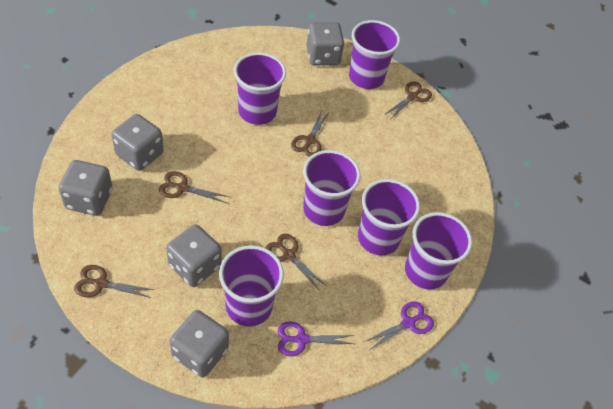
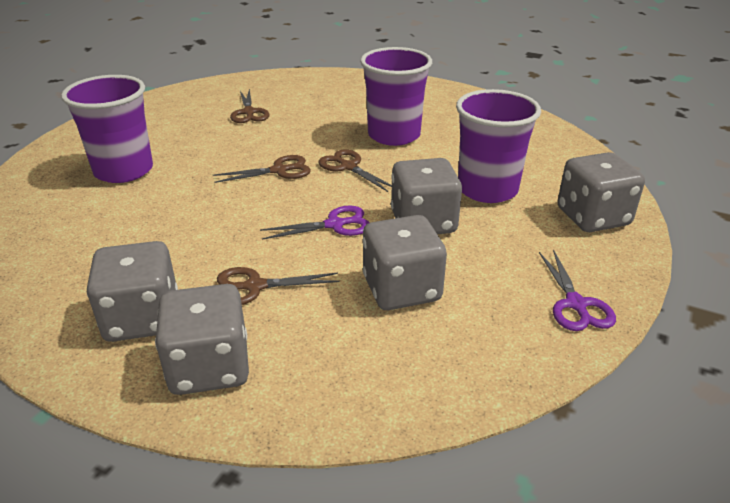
brown scissors: [74,265,154,298] [159,171,229,203] [266,234,327,291] [291,110,330,157] [384,82,432,118] = 5 -> [213,155,311,183] [217,267,340,305] [230,89,269,123] [318,149,392,192] = 4
purple cup: [219,245,284,327] [234,53,286,125] [303,150,361,226] [349,20,400,89] [358,179,420,256] [405,212,472,290] = 6 -> [61,75,153,183] [360,47,432,146] [456,89,541,203] = 3

